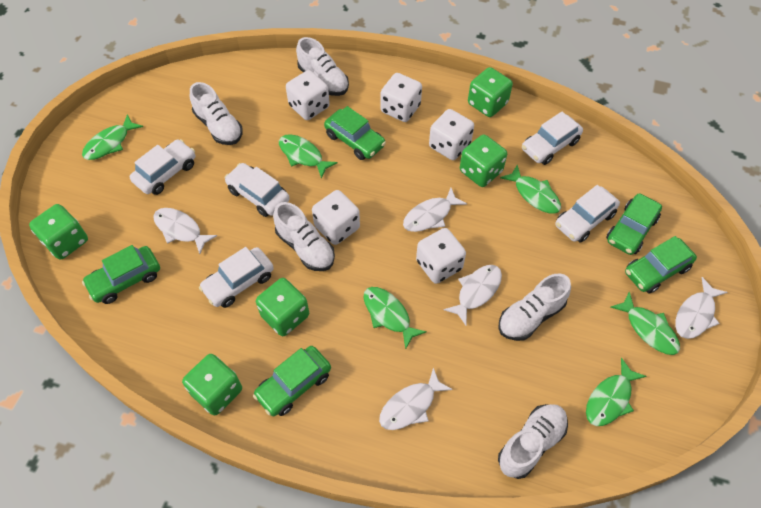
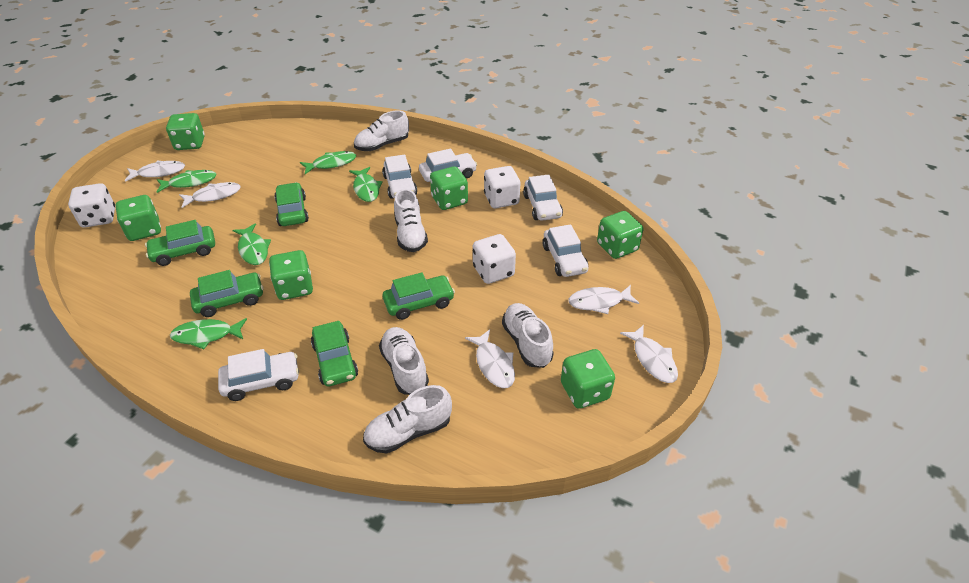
green dice: [29,204,88,260] [182,354,242,415] [256,278,309,336] [460,134,507,187] [468,67,513,117] = 5 -> [116,195,161,241] [166,113,205,150] [269,250,313,300] [430,166,468,210] [561,349,615,409] [597,211,643,259] = 6
green fish: [82,114,143,160] [279,134,338,179] [363,287,426,350] [500,165,561,214] [586,358,647,426] [610,291,680,355] = 6 -> [157,170,216,193] [170,318,247,349] [232,223,271,265] [300,151,356,174] [349,167,383,202] = 5
white dice: [286,70,330,120] [312,190,360,245] [381,73,422,122] [416,228,466,284] [429,109,474,160] = 5 -> [68,183,115,227] [473,234,516,284] [484,166,520,208] = 3

